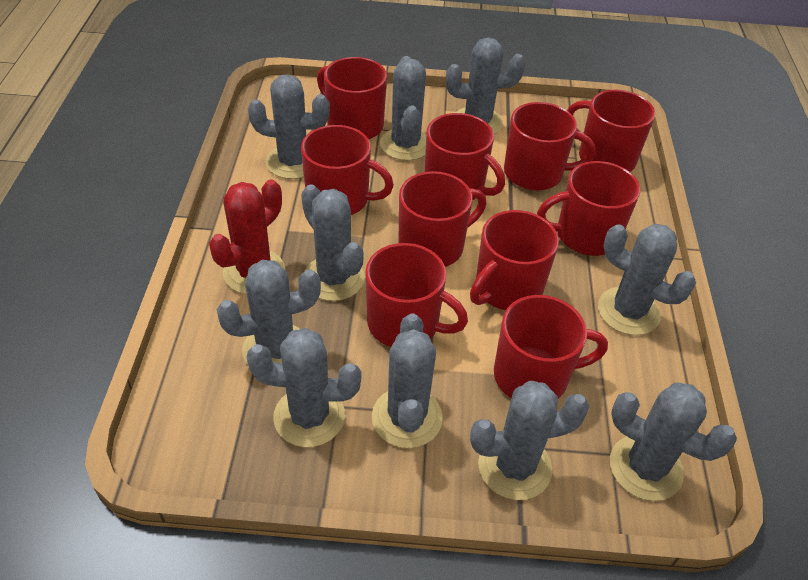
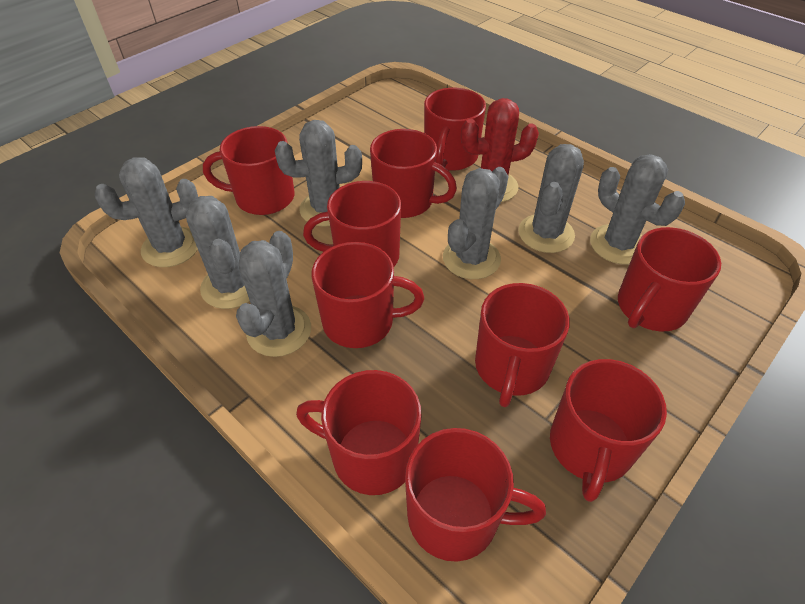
grey cactus: [217,260,321,365] [247,328,361,447] [248,74,330,179] [301,184,365,301] [372,314,443,448] [380,56,426,161] [446,37,525,134] [470,381,589,500] [598,224,696,335] [610,383,737,501] = 10 -> [95,157,198,267] [186,196,250,309] [236,231,311,357] [275,120,362,227] [443,167,509,279] [518,144,584,253] [590,154,685,265] = 7

